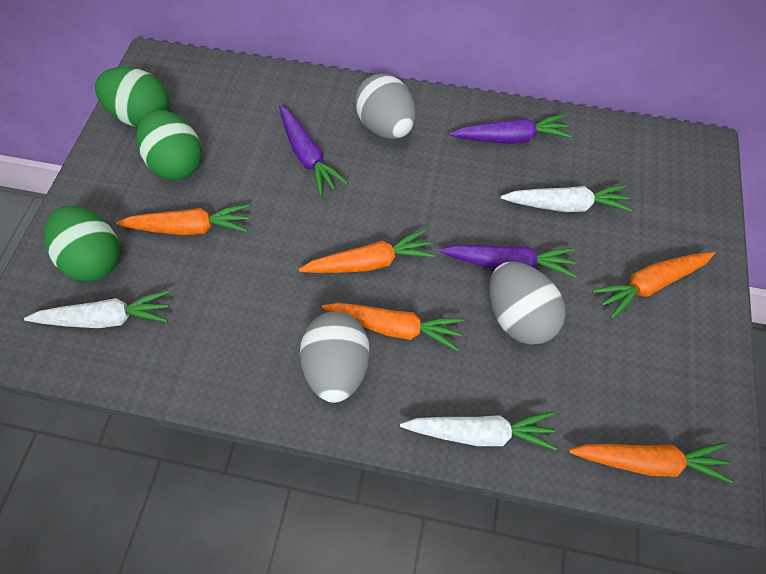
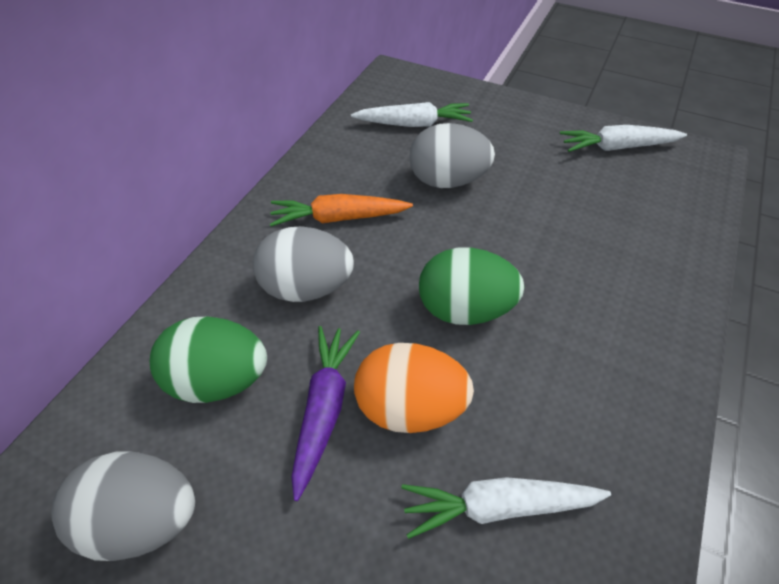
green egg: [44,205,120,281] [95,67,170,127] [137,110,202,180] = 3 -> [150,317,267,403] [419,248,524,325] = 2
orange carrot: [116,204,249,235] [299,229,435,273] [322,303,464,351] [569,443,733,483] [592,252,715,319] = 5 -> [270,194,413,227] = 1
orange egg: none = 0 -> [354,343,474,433] = 1
purple carrot: [279,105,348,196] [440,245,577,278] [449,114,572,144] = 3 -> [291,326,360,501] = 1

